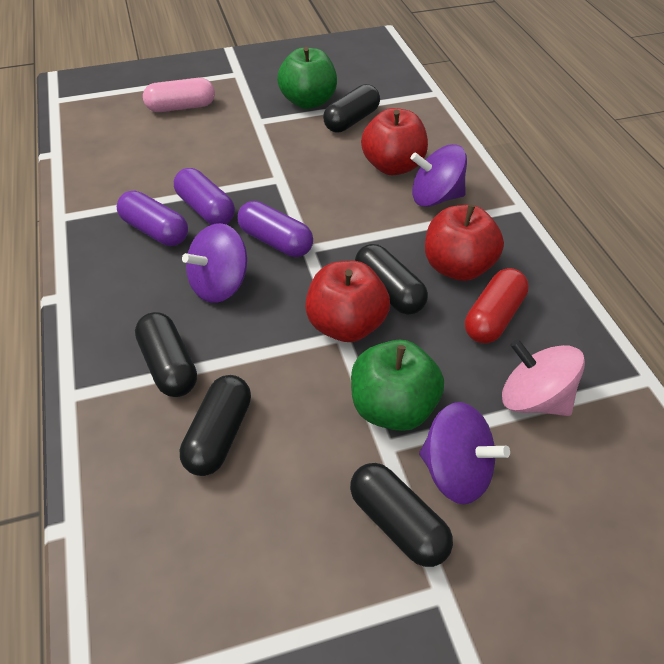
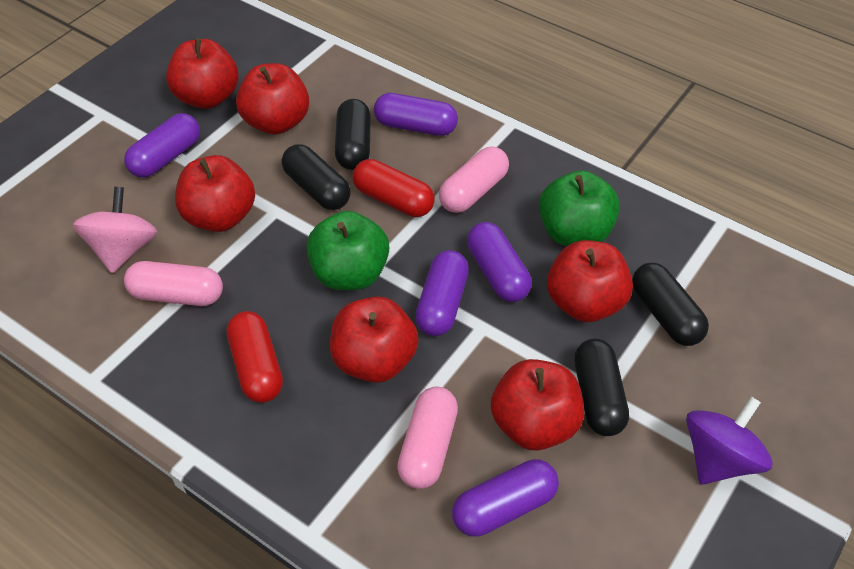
black capsule: [135,312,197,397] [180,375,251,476] [323,84,380,133] [350,463,453,567] [355,244,428,315] = 5 -> [282,144,351,210] [335,99,371,170] [574,338,629,436] [632,263,709,346] = 4
pink capsule: [143,78,215,112] = 1 -> [124,261,223,306] [397,387,458,489] [439,147,509,213] = 3
purple capsule: [117,191,188,246] [174,168,235,225] [238,201,313,257] = 3 -> [124,113,200,178] [374,93,458,136] [415,250,469,336] [452,459,559,536] [467,222,532,302] = 5
purple spinning top: [182,223,247,303] [411,144,467,207] [419,402,510,504] = 3 -> [686,397,773,485] = 1
red apple: [305,261,390,342] [361,108,428,175] [425,204,504,281] = 3 -> [166,38,238,109] [175,155,255,232] [236,63,309,135] [330,297,419,383] [491,359,584,451] [547,240,633,322] = 6
red capsule: [465,268,529,344] = 1 -> [227,311,283,403] [352,159,435,217] = 2

